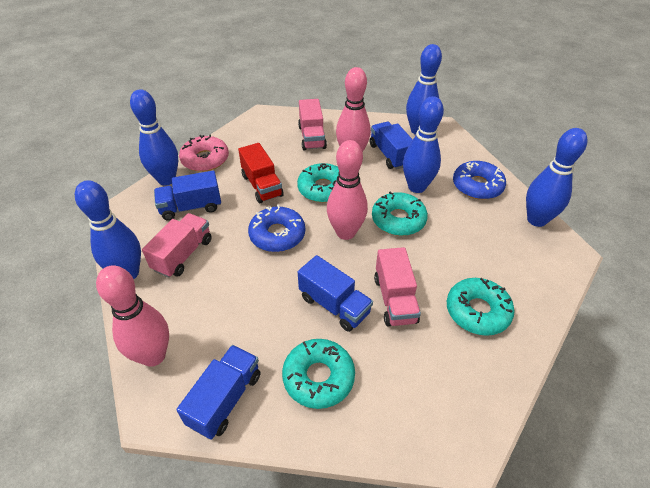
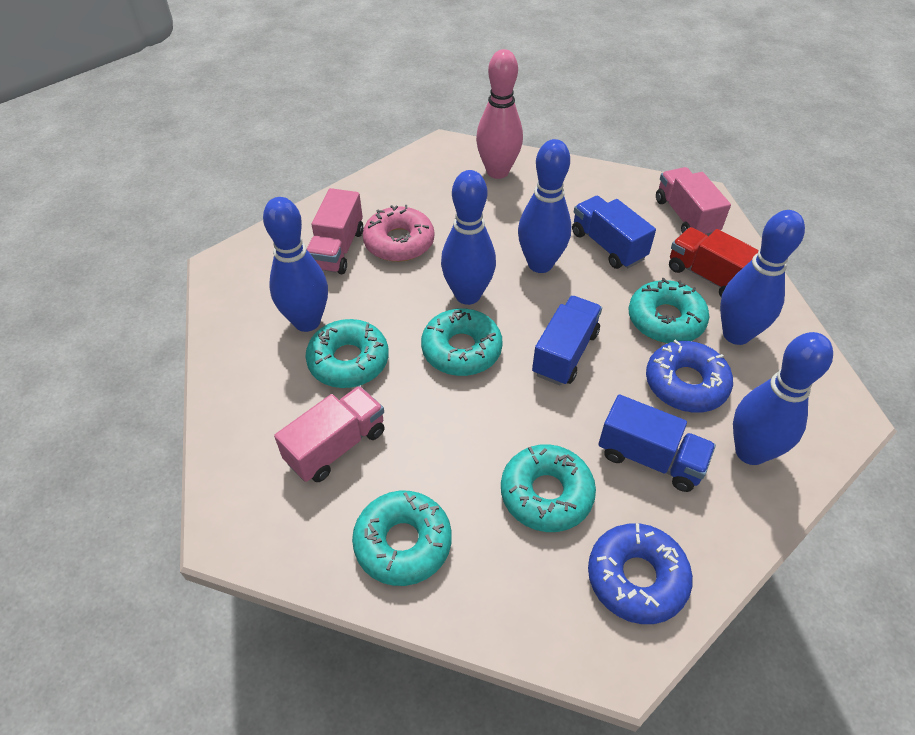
blue truck: [154,171,221,221] [176,345,260,440] [298,255,373,332] [370,122,413,169] = 4 -> [532,296,602,385] [572,196,656,269] [598,394,716,492] = 3
pink bowling pin: [96,265,169,367] [327,140,368,240] [336,67,371,152] = 3 -> [476,49,523,179] = 1
turquoise donut: [282,339,355,409] [297,163,339,203] [372,192,428,236] [447,278,514,336] = 4 -> [305,319,389,388] [352,491,452,586] [421,309,503,376] [501,444,596,532] [629,278,709,344] = 5

